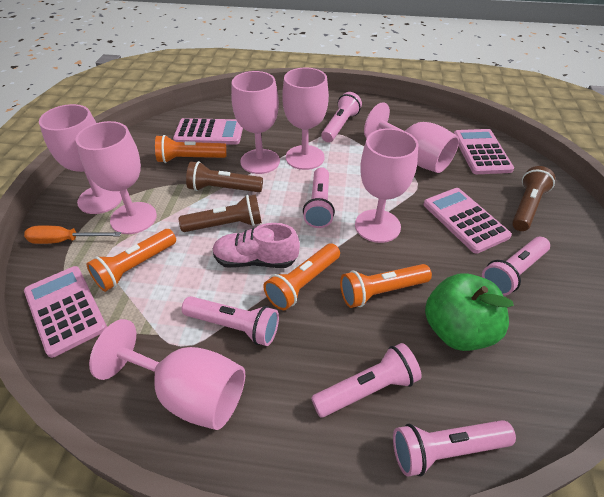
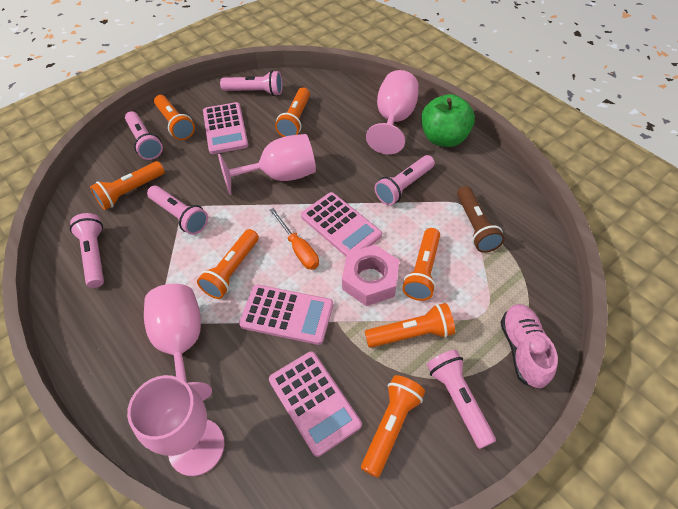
brown flashlight: [179,194,262,232] [186,161,263,192] [512,166,555,231] = 3 -> [457,186,505,253] = 1
orange flashlight: [86,229,176,292] [155,135,227,163] [263,243,340,310] [340,264,432,308] = 4 -> [90,161,165,210] [154,95,195,140] [197,229,259,299] [275,88,310,137] [361,375,425,478] [365,303,455,348] [402,228,440,301] = 7
pink goblet: [39,104,122,214] [76,121,157,234] [89,319,245,430] [231,71,280,174] [282,68,329,170] [355,128,418,243] [364,102,459,173] = 7 -> [127,375,225,476] [144,284,212,401] [218,134,316,195] [366,70,419,154] = 4
pink nut: none = 0 -> [342,245,400,306] = 1

